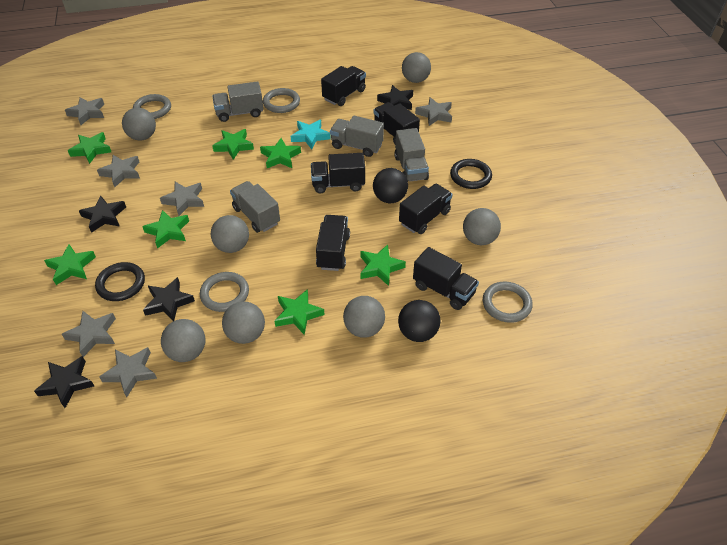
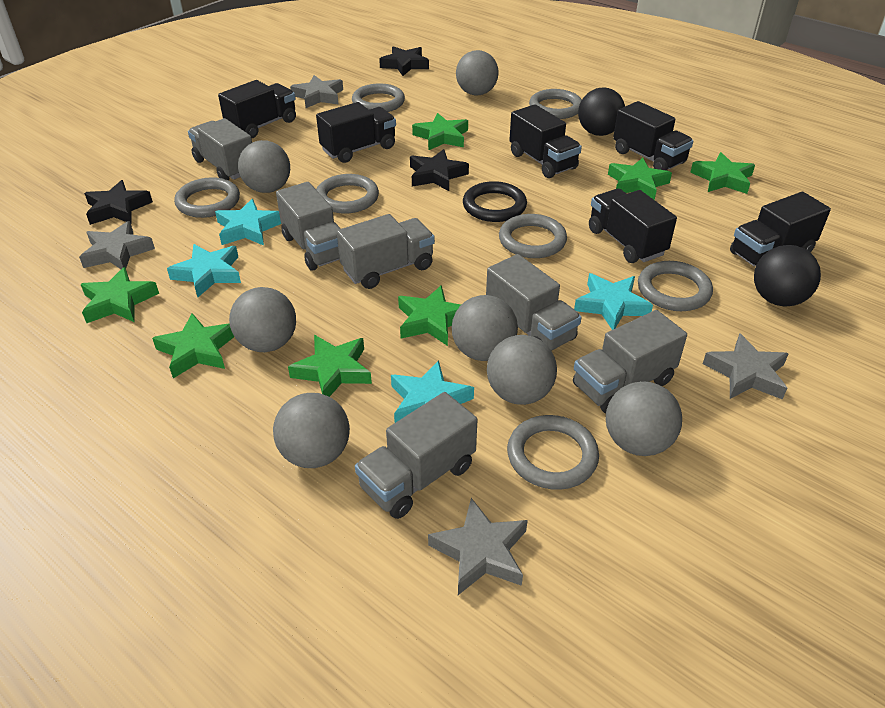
black ring: [95,262,145,301] [450,159,492,189] = 2 -> [463,181,527,222] = 1
black star: [34,356,94,408] [79,195,126,233] [143,277,195,321] [377,85,413,110] = 4 -> [84,180,153,225] [379,46,429,76] [410,149,469,191] = 3
grey ring: [133,94,171,119] [200,272,249,312] [263,88,300,113] [483,282,533,323] = 4 -> [174,177,240,218] [316,174,379,214] [352,83,405,112] [499,214,567,258] [507,415,599,490] [529,89,582,119] [638,261,713,311] = 7
grey star: [62,311,116,357] [65,97,104,125] [97,155,140,187] [99,347,157,397] [160,182,204,216] [415,97,452,126] = 6 -> [79,221,155,269] [290,75,343,108] [428,498,528,595] [703,334,789,400] = 4
grey truck: [212,81,264,122] [230,181,280,233] [330,116,384,157] [394,128,429,181] = 4 -> [188,118,252,181] [276,182,341,271] [337,214,435,289] [355,392,477,519] [486,254,582,351] [573,310,687,413] = 6
turquoise star: [291,119,331,149] = 1 -> [167,244,241,297] [215,199,282,246] [391,360,474,423] [574,273,653,330] = 4

